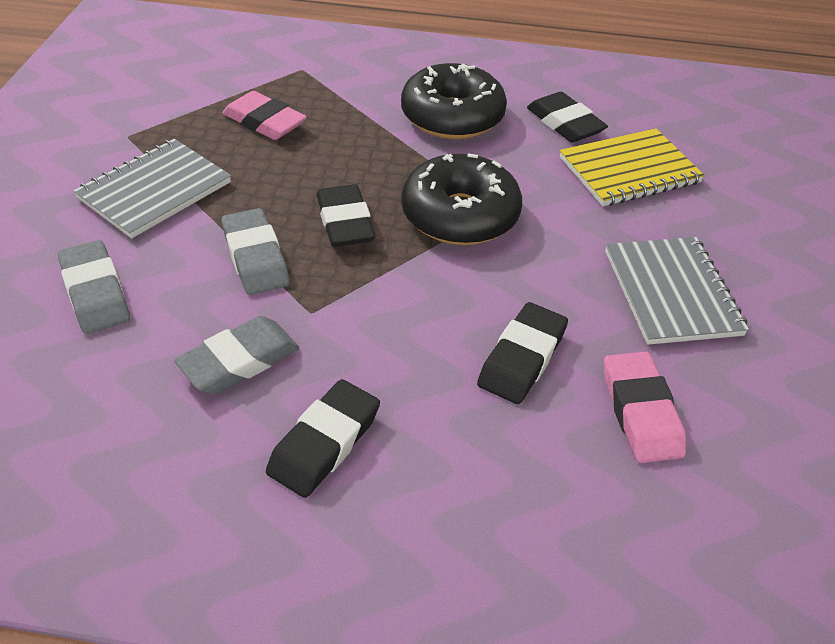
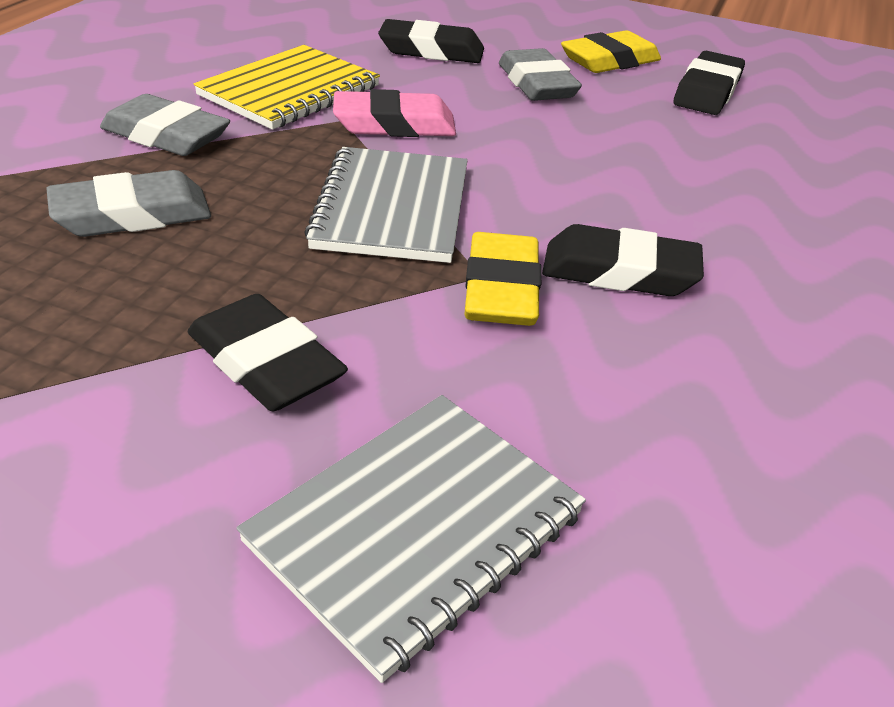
black donut: [401,63,507,139] [401,153,522,245] = 2 -> none = 0
pink eraser: [223,91,307,140] [604,352,686,463] = 2 -> [333,89,456,137] = 1
yellow eraser: none = 0 -> [464,232,541,326] [561,30,661,73] = 2

